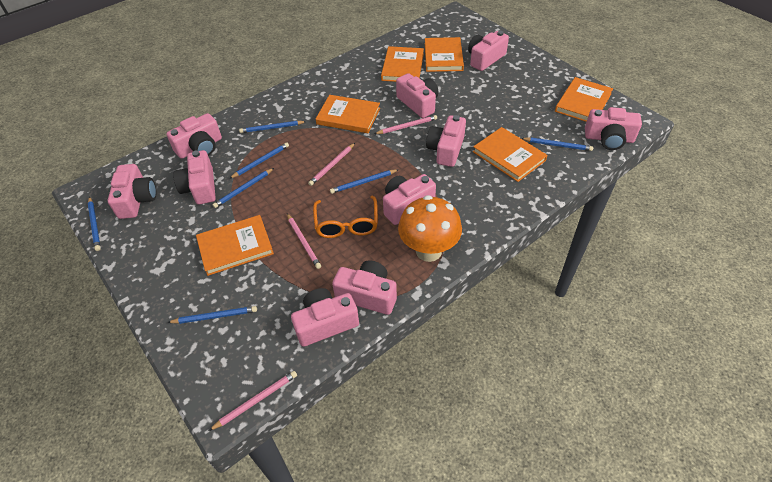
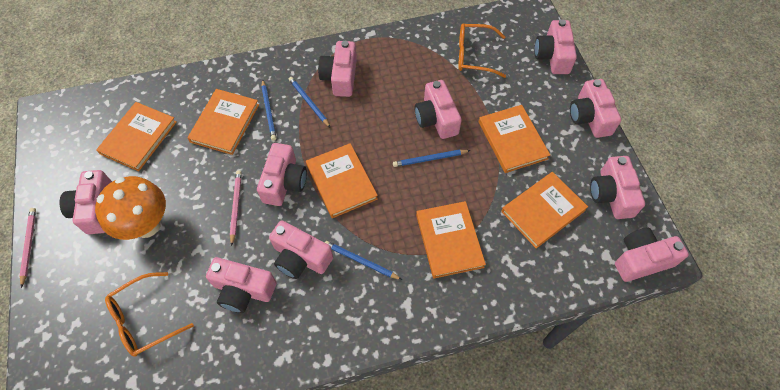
blue pencil: [88,196,101,251] [167,306,257,324] [212,168,274,208] [229,142,289,179] [239,121,306,133] [330,169,399,194] [521,137,593,151] = 7 -> [261,79,276,140] [289,77,331,128] [325,241,402,280] [393,150,470,167] = 4
orange glasses: [313,196,378,238] = 1 -> [105,272,194,356] [458,24,506,78] = 2
pink pencil: [209,371,297,431] [287,213,321,269] [308,143,355,186] [374,115,437,134] = 4 -> [19,208,36,288] [230,170,242,246] = 2

